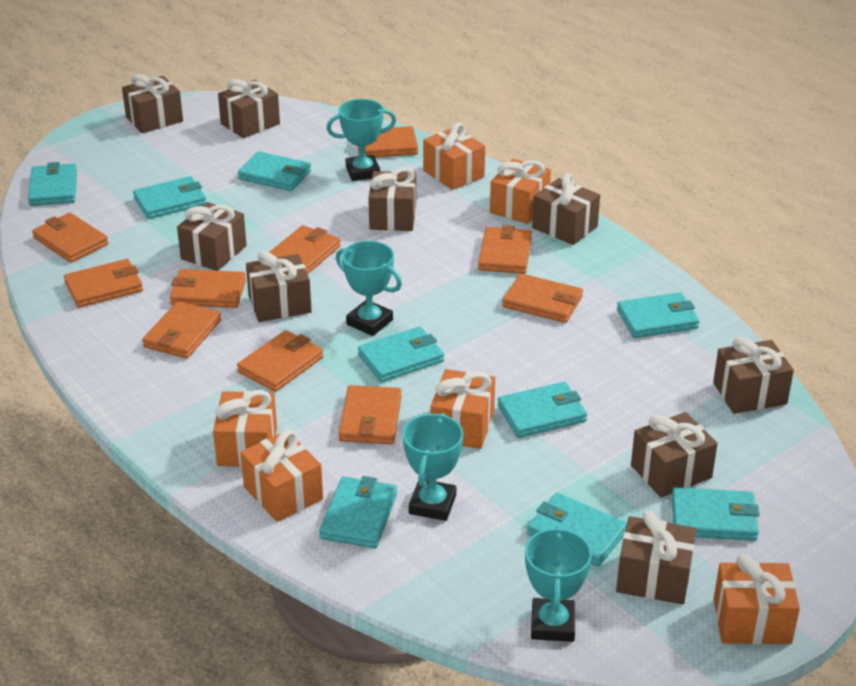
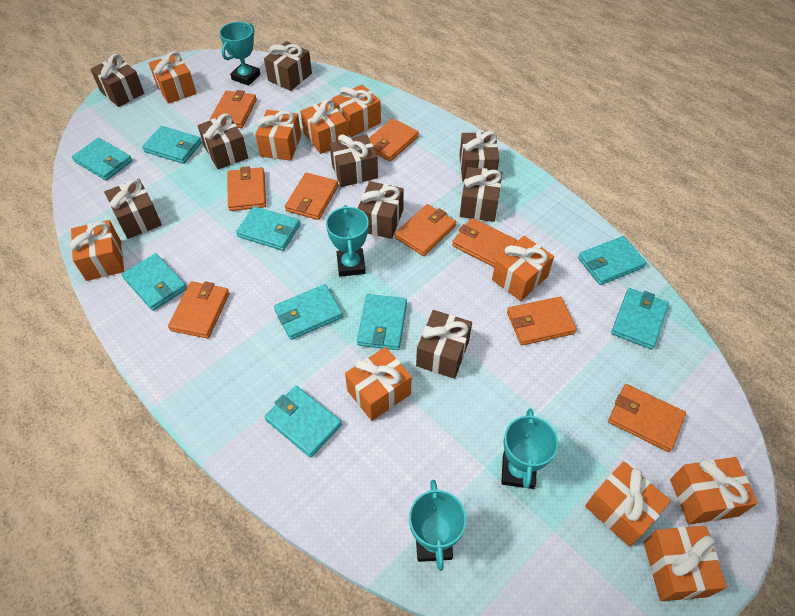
orange gift: [213,390,277,467] [240,430,323,522] [423,123,485,190] [431,369,495,449] [490,159,551,224] [714,554,800,644] = 6 -> [70,220,124,281] [149,51,197,104] [255,110,301,161] [300,99,348,154] [332,84,381,137] [345,347,412,421] [492,236,554,301] [585,461,671,547] [643,526,727,601] [670,457,758,525] = 10
orange wallet: [32,213,108,262] [64,259,143,308] [142,301,221,359] [170,269,246,308] [237,330,324,392] [269,225,341,274] [338,385,401,444] [357,126,418,157] [478,225,532,274] [502,273,583,323] = 10 -> [168,281,229,338] [210,90,257,128] [228,166,266,211] [285,173,338,220] [369,118,419,162] [395,204,456,256] [452,218,517,267] [507,297,577,345] [608,384,686,452] = 9

